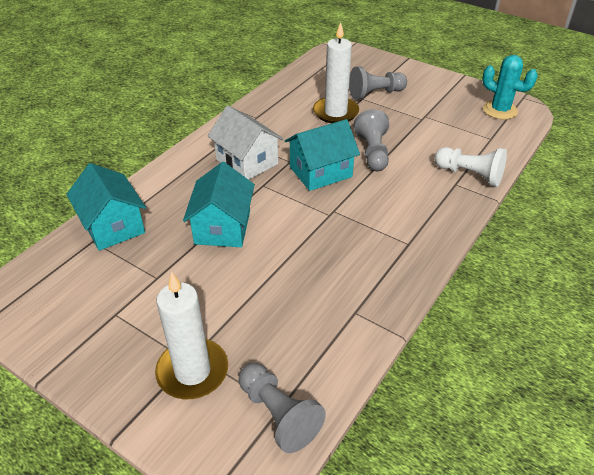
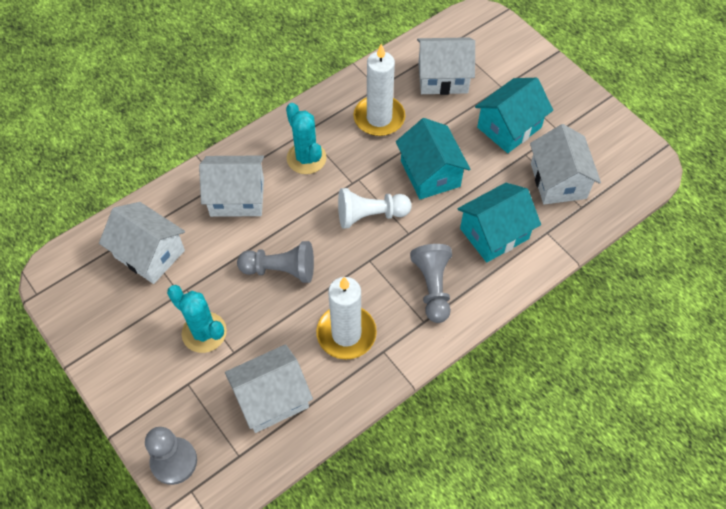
turquoise cactus: [482,55,538,120] = 1 -> [167,285,227,353] [286,103,327,174] = 2
white house: [208,105,284,180] = 1 -> [99,202,185,284] [199,155,264,217] [225,344,313,433] [417,37,475,95] [530,124,601,205] = 5

